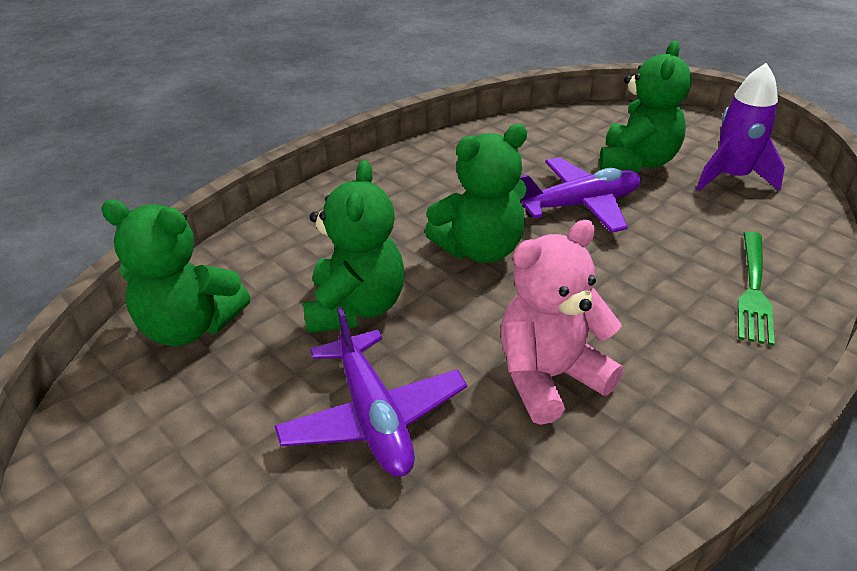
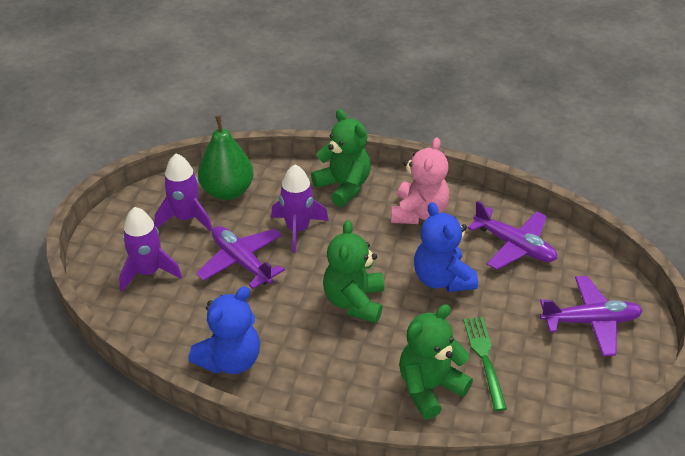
blue teddy bear: none = 0 -> [188,286,260,374] [414,202,478,292] = 2
green pear: none = 0 -> [198,115,254,200] = 1
green teddy bear: [101,200,250,346] [303,160,404,333] [425,124,527,263] [599,41,692,173] = 4 -> [311,109,371,207] [323,220,384,323] [399,304,473,419] = 3
purple plane: [275,306,467,477] [520,157,641,233] = 2 -> [196,226,285,289] [468,201,557,270] [540,276,643,356] = 3
purple rocket: [696,63,785,191] = 1 -> [119,207,182,292] [155,153,213,232] [271,165,329,253] = 3

